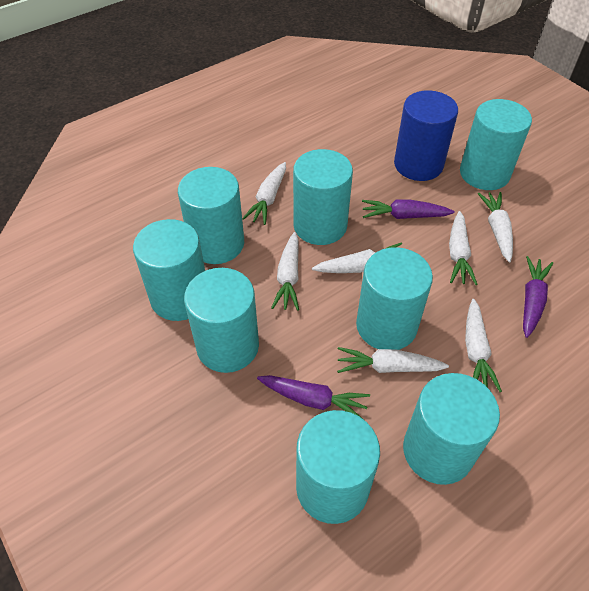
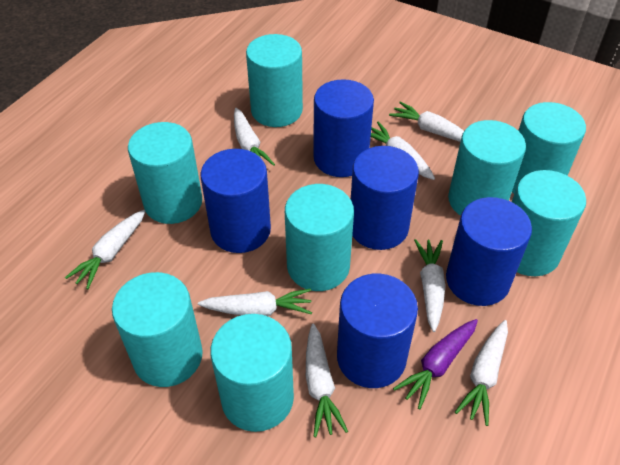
blue cylinder: [394,90,458,181] = 1 -> [200,149,271,253] [313,79,374,177] [337,274,418,388] [351,146,419,250] [446,197,532,306] = 5
purple carrot: [257,375,370,420] [362,199,455,219] [523,256,553,338] = 3 -> [393,319,478,409] = 1
white carrot: [242,162,286,225] [271,232,299,311] [312,242,402,273] [337,347,449,373] [449,211,478,285] [465,299,502,392] [477,192,513,262] = 7 -> [65,210,145,289] [198,288,312,316] [234,108,275,166] [306,324,348,437] [371,122,435,180] [389,102,464,142] [414,239,446,332] [455,320,508,426] = 8

